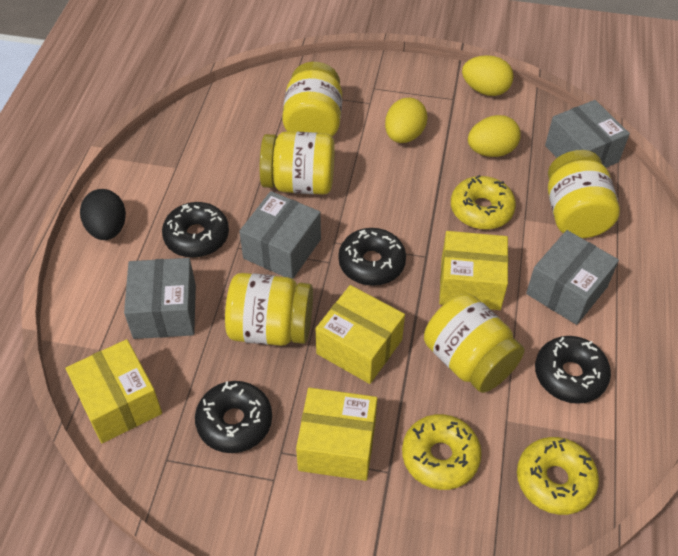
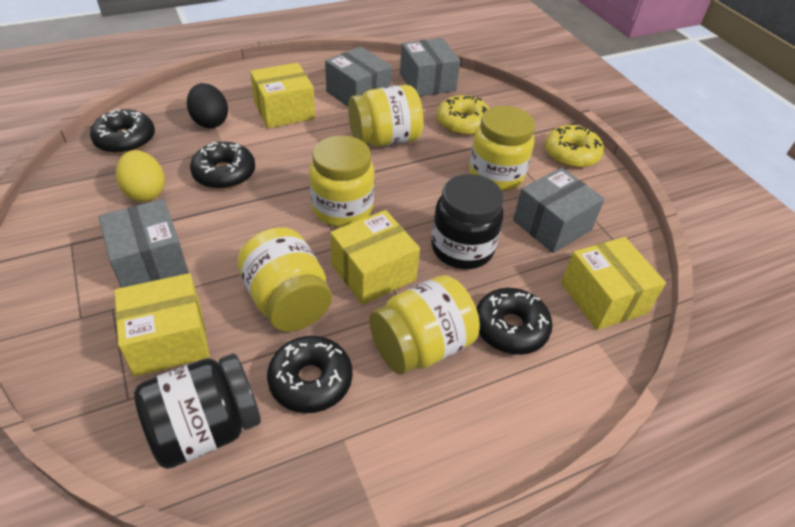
black jar: none = 0 -> [134,353,261,469] [431,174,504,269] = 2
yellow donut: [402,414,482,490] [451,175,516,230] [517,437,599,515] = 3 -> [437,95,490,136] [545,125,604,168] = 2
yellow egg: [385,97,428,143] [462,55,514,96] [468,115,521,157] = 3 -> [116,150,165,202] = 1

